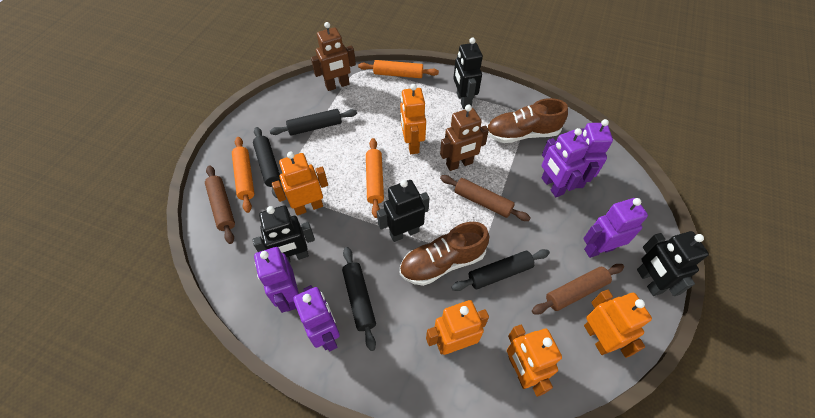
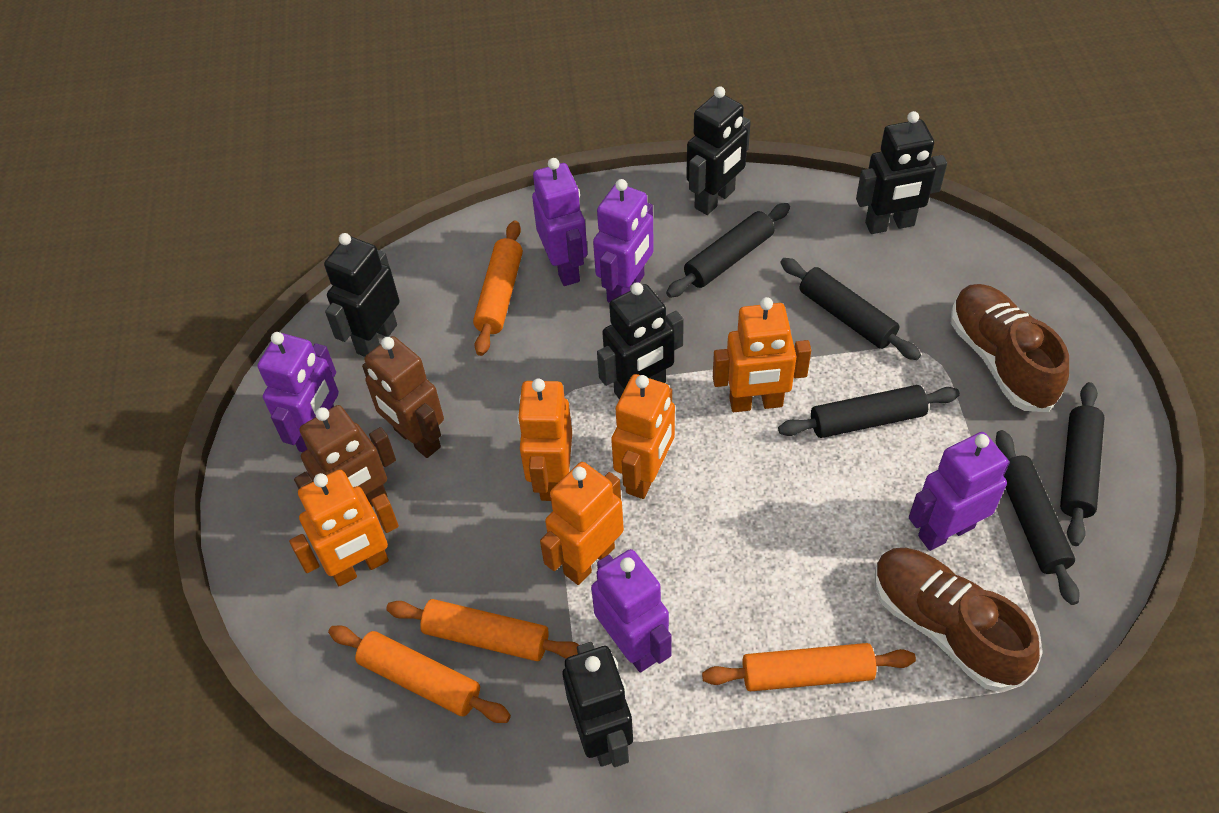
black robot: [253,205,315,263] [377,180,429,242] [453,38,483,109] [637,231,709,296] = 4 -> [324,233,399,357] [563,642,633,767] [597,282,684,399] [686,86,751,215] [856,111,947,234] = 5
black rolling pin: [253,127,281,198] [270,109,357,136] [342,247,376,351] [451,249,550,291] = 4 -> [666,203,790,298] [778,385,960,438] [780,258,921,360] [996,430,1080,605] [1060,382,1105,546] = 5
brown rolling pin: [205,165,235,244] [440,175,531,221] [532,264,624,314] = 3 -> none = 0
orange rolling pin: [232,137,254,213] [358,60,439,78] [366,138,384,218] = 3 -> [328,626,511,723] [386,599,579,661] [473,220,523,356] [702,643,916,691] = 4

